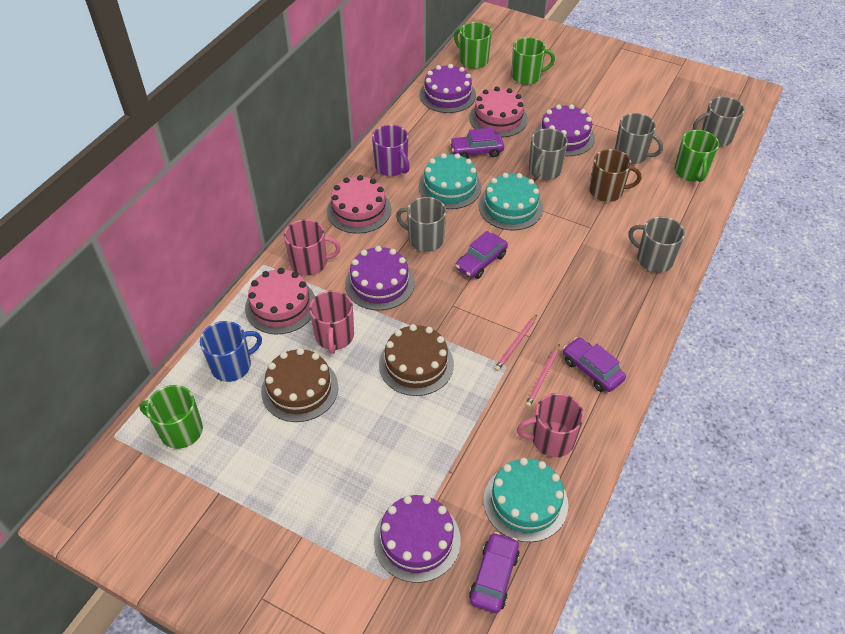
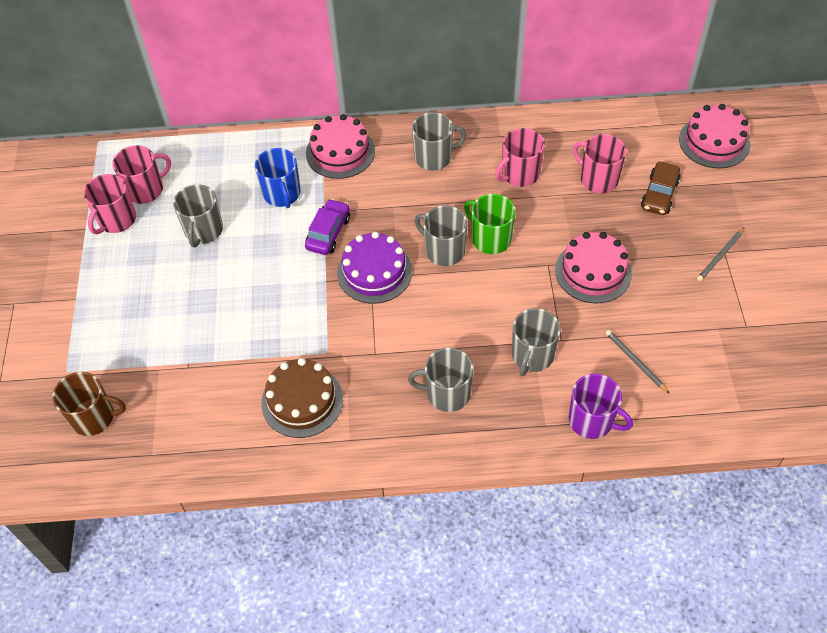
brown cake: [261,348,338,422] [379,324,454,396] = 2 -> [261,358,343,438] = 1
brown car: none = 0 -> [641,161,680,215] = 1
green mug: [139,385,203,449] [454,22,492,69] [511,37,555,85] [674,130,719,182] = 4 -> [464,194,516,254] = 1
grey pencil: none = 0 -> [606,330,670,394] [697,227,745,281] = 2
pink mug: [284,219,341,276] [309,291,354,354] [517,393,584,457] = 3 -> [83,174,136,234] [112,145,171,204] [495,128,545,187] [573,134,627,193] = 4
pink pencil: [494,315,537,371] [525,345,559,408] = 2 -> none = 0
purple cake: [345,246,415,311] [374,495,461,583] [420,64,476,113] [535,104,595,156] = 4 -> [337,232,412,304] = 1
purple car: [450,128,504,159] [455,231,508,279] [469,532,520,613] [563,337,626,392] = 4 -> [305,199,350,255] = 1
turquoise cake: [419,153,482,209] [479,173,543,230] [484,458,568,542] = 3 -> none = 0

